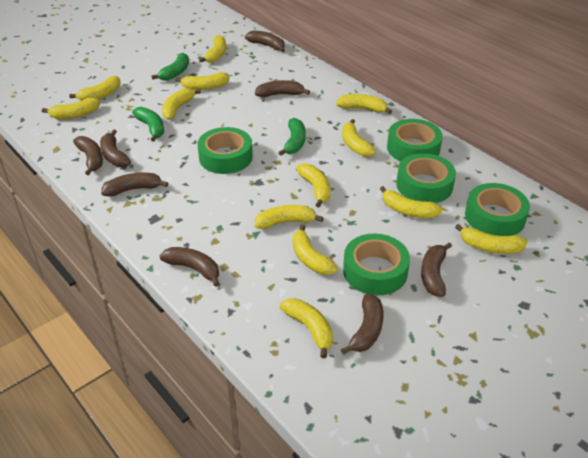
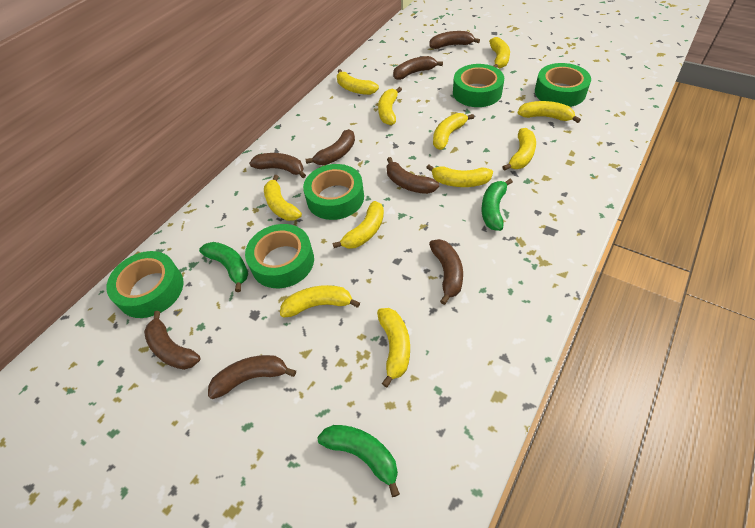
yellow banana: [42,97,100,119] [69,76,121,101] [162,88,201,120] [175,72,229,90] [199,35,226,63] [255,205,324,229] [280,298,333,358] [293,225,338,275] [296,164,330,207] [336,94,392,114] [342,119,376,157] [380,186,443,218] [455,224,528,254] = 13 -> [264,175,302,221] [280,285,360,318] [332,201,384,249] [337,69,379,95] [377,308,410,387] [378,87,402,125] [426,164,493,187] [433,113,474,150] [489,37,510,69] [503,128,536,171] [518,101,581,123] = 11

